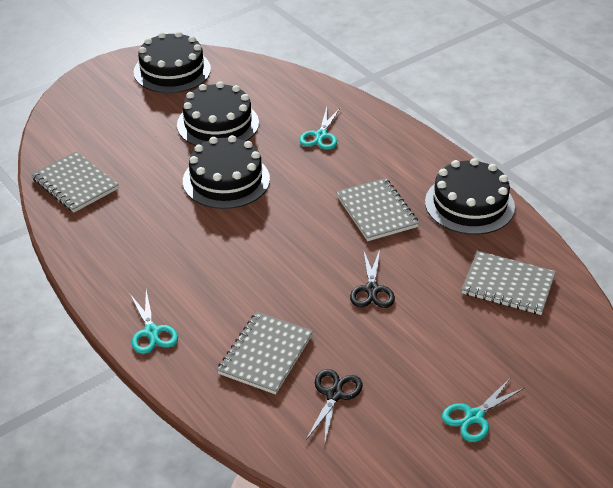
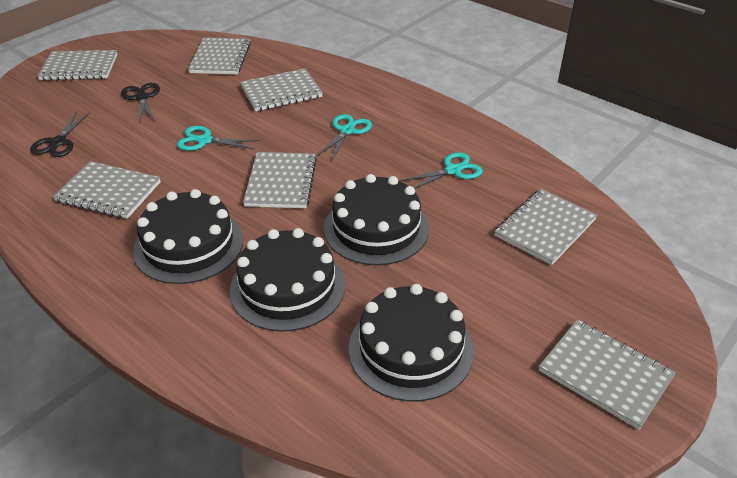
grey notebook: [31,151,119,212] [217,312,313,394] [336,178,419,241] [461,251,556,315] = 4 -> [37,50,118,80] [53,161,161,219] [188,37,251,75] [240,68,323,111] [243,152,317,208] [494,189,597,265] [539,319,676,430] = 7

